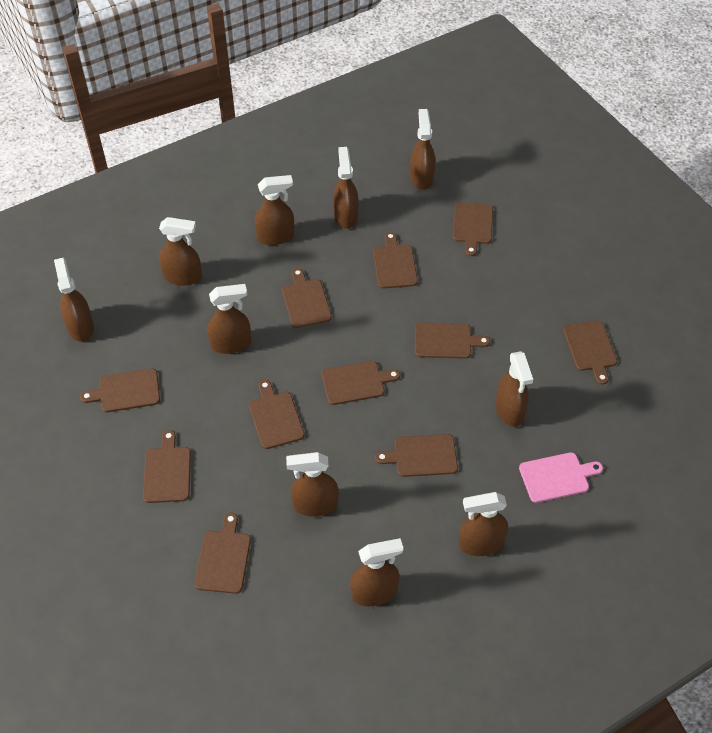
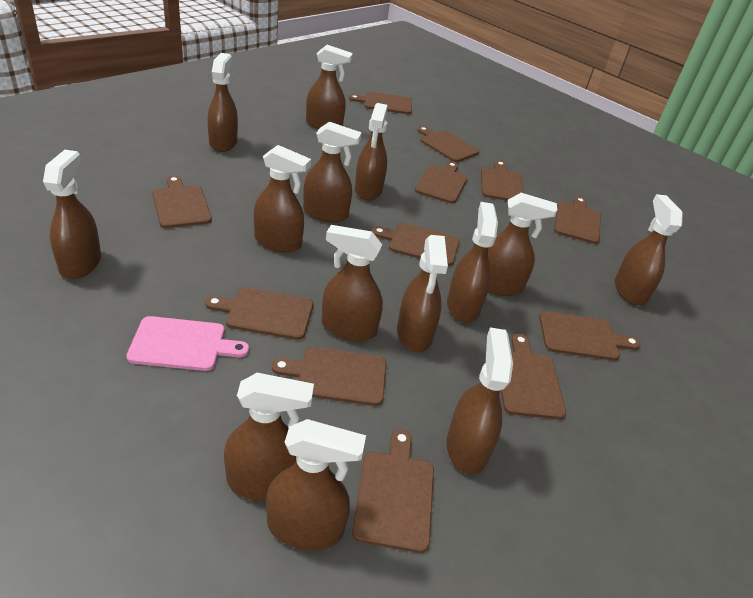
brown cutting board: [80,369,160,412] [143,430,191,503] [194,513,251,594] [249,380,305,449] [282,268,332,328] [322,361,400,405] [373,232,418,289] [375,434,458,477] [415,322,490,359] [452,202,493,256] [563,320,617,385] = 11 -> [152,176,212,228] [205,287,313,340] [272,347,386,406] [349,92,412,114] [352,430,434,553] [372,223,459,266] [415,162,467,203] [417,126,480,162] [481,160,523,201] [501,334,566,419] [539,311,640,361] [554,197,601,244] = 12
brown spray bottle: [54,258,94,342] [159,217,202,286] [207,284,251,354] [254,175,294,245] [286,452,339,517] [333,147,359,229] [350,538,404,606] [410,109,435,190] [459,492,508,556] [495,351,533,427] = 10 -> [43,150,101,279] [207,53,238,152] [224,373,314,501] [254,145,311,253] [266,419,366,550] [303,122,362,222] [306,45,353,129] [322,225,383,341] [355,103,387,201] [397,235,448,352] [447,202,498,323] [447,327,513,475] [488,193,558,296] [615,194,683,306] = 14

